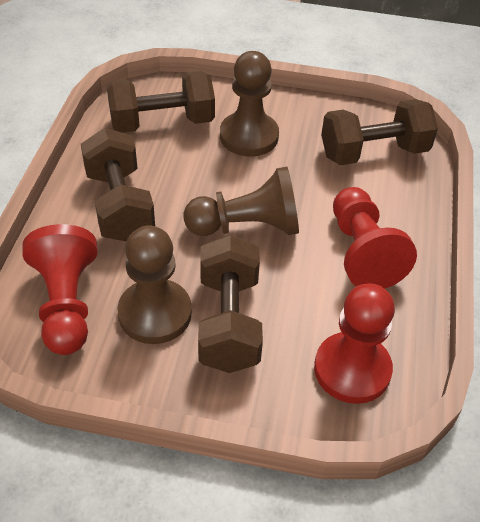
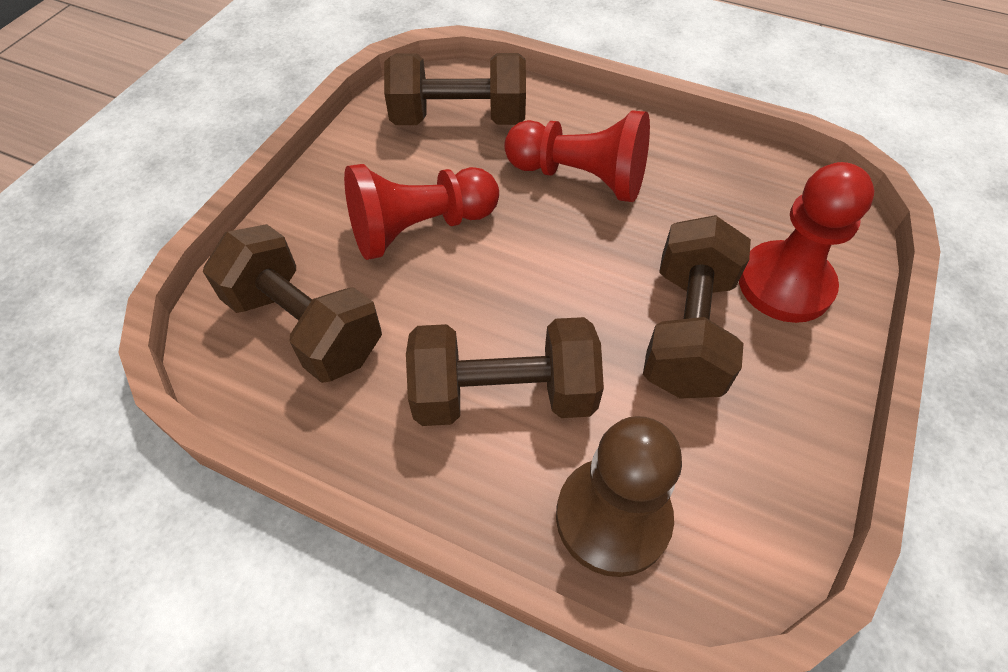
brown pawn: [118,225,192,344] [184,167,299,236] [220,51,279,157] = 3 -> [556,416,682,577] = 1

